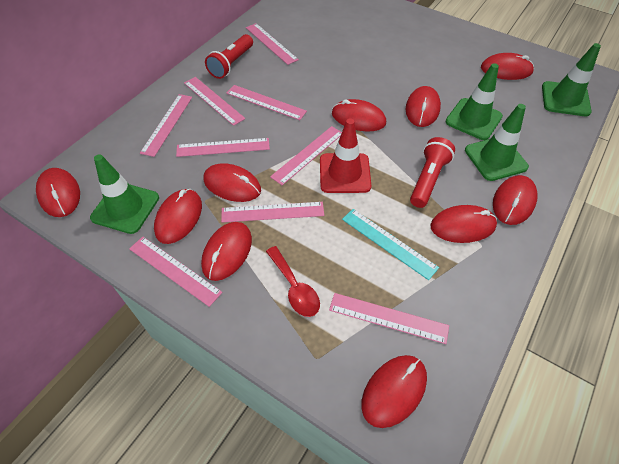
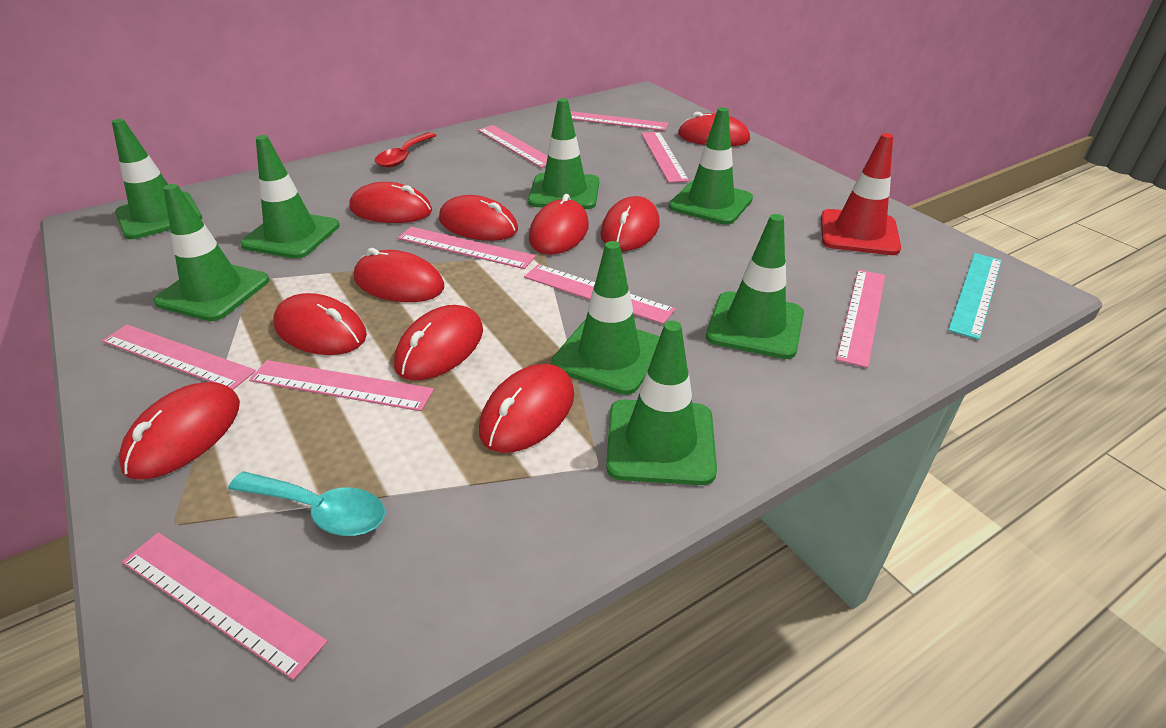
green traffic cone: [90,154,159,234] [445,63,503,140] [465,104,529,181] [542,43,601,116] = 4 -> [112,119,202,239] [153,184,269,321] [240,135,340,259] [528,98,599,209] [551,241,660,395] [606,321,717,485] [669,107,753,225] [706,214,804,359] = 8
red flashlight: [205,34,253,79] [410,137,455,208] = 2 -> none = 0
turquoise spoon: none = 0 -> [228,472,385,536] = 1

